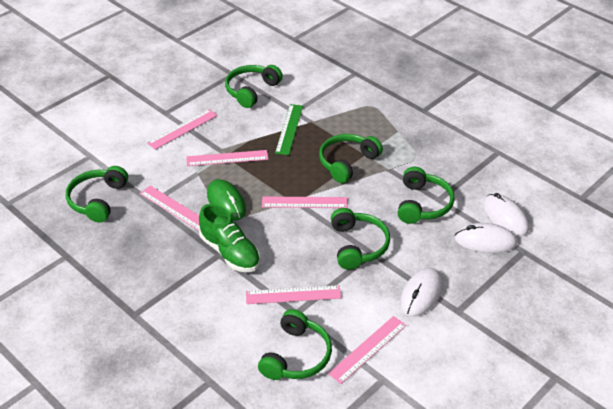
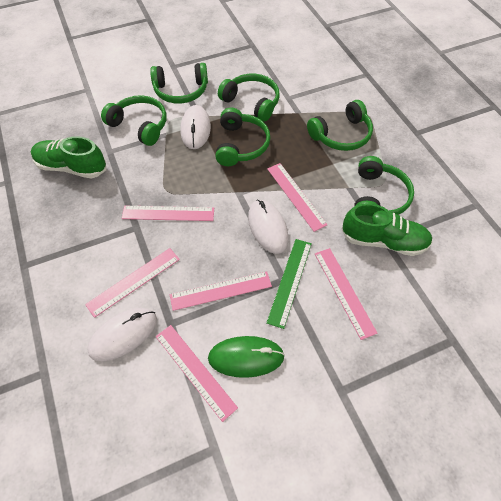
green shoe: [199,204,261,272] = 1 -> [31,136,106,179] [342,203,433,256] = 2

